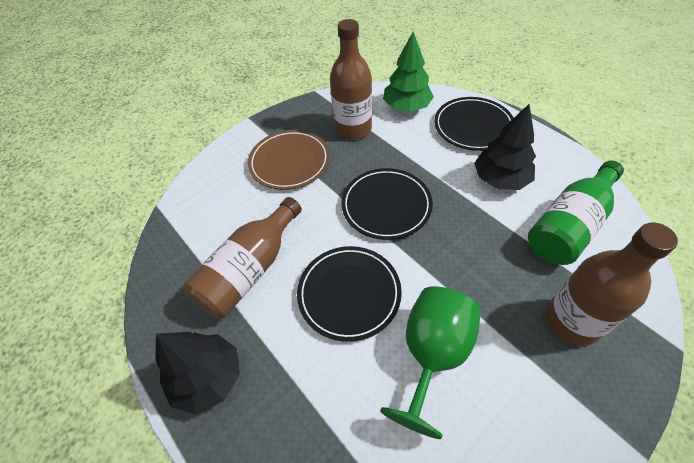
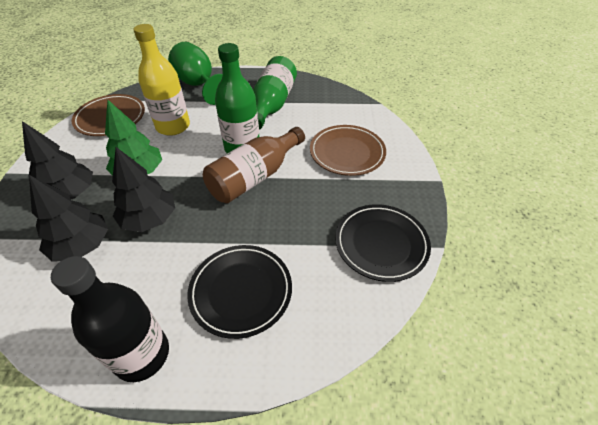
black bottle: none = 0 -> [51,256,169,382] = 1
black plate: [297,246,402,342] [341,168,433,240] [434,97,513,151] = 3 -> [187,245,292,339] [335,204,431,282] = 2
black tree: [156,332,240,414] [474,104,536,190] = 2 -> [22,121,93,199] [29,175,108,262] [112,147,175,232] = 3
brown bottle: [183,197,302,319] [330,19,372,140] [545,222,678,346] = 3 -> [203,127,305,203] = 1
brown plate: [248,130,330,190] = 1 -> [72,94,145,136] [310,125,386,176] = 2
green bottle: [528,161,624,265] = 1 -> [215,43,260,153] [253,56,297,130] = 2
yellow bottle: none = 0 -> [133,24,190,136] = 1

